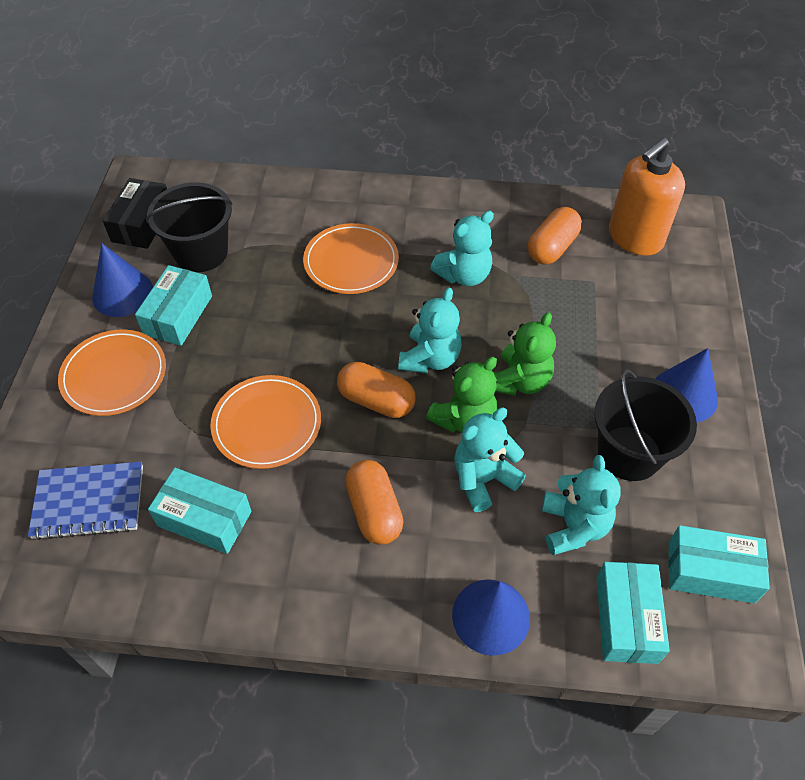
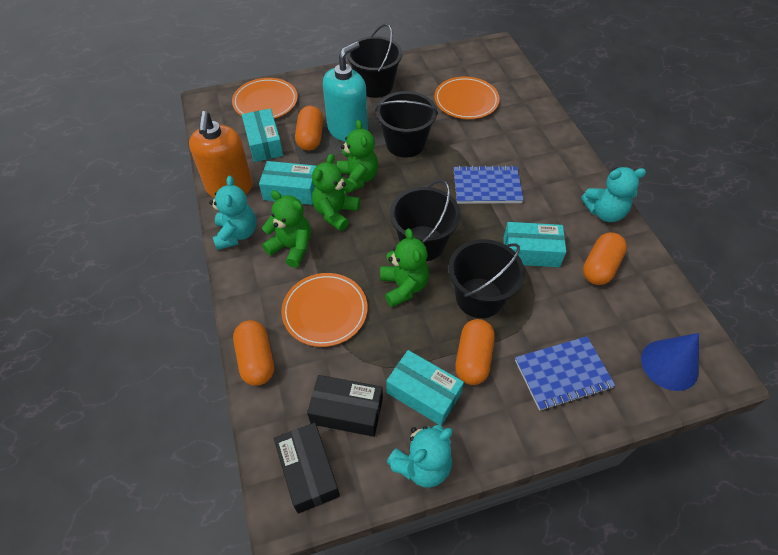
black box: [103,178,167,249] = 1 -> [274,422,340,514] [307,375,383,437] = 2
black bucket: [146,182,233,272] [594,369,697,481] = 2 -> [347,24,403,98] [375,91,438,158] [390,180,461,261] [448,239,525,318] = 4
blue cone: [92,244,153,317] [452,579,530,656] [655,348,718,423] = 3 -> [641,333,699,391] = 1
blue notebook: [28,462,143,540] = 1 -> [454,165,524,204] [515,336,616,411] = 2
green teddy bear: [426,357,497,433] [493,312,556,396] = 2 -> [262,190,311,268] [312,154,360,231] [337,120,378,194] [380,228,429,307] = 4
orange capsule: [337,362,416,418] [345,460,404,545] [528,207,582,265] = 3 -> [233,320,274,386] [295,106,323,151] [455,319,495,385] [583,232,627,285] = 4
turquoise soap dispenser: none = 0 -> [323,41,368,142] = 1
turquoise teddy bear: [398,288,462,373] [430,211,494,286] [454,408,526,512] [542,455,621,555] = 4 -> [209,176,256,250] [387,425,453,488] [581,167,646,222] = 3

